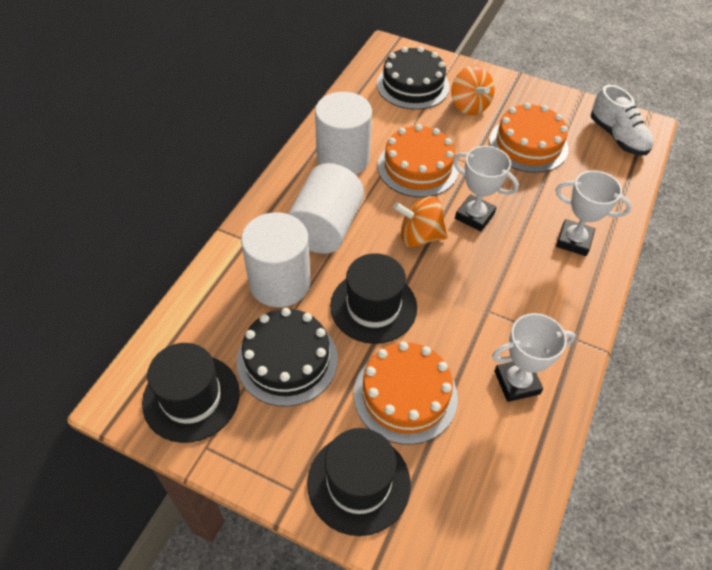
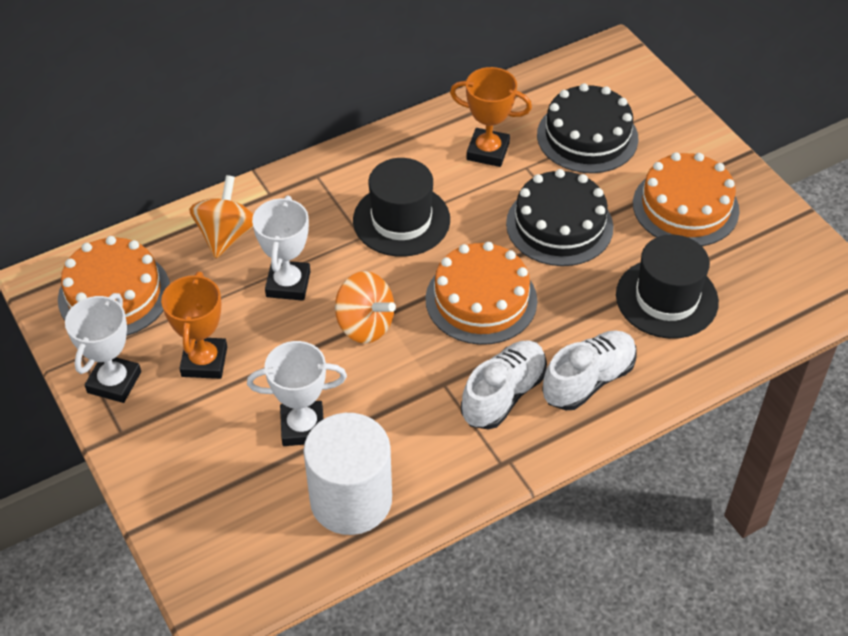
black hat: [142,343,240,443] [307,428,411,536] [330,253,417,344] = 3 -> [353,158,450,257] [616,235,719,339] = 2
orange trophy: none = 0 -> [161,272,227,379] [450,67,532,167] = 2
white cylinder: [241,212,311,307] [288,163,364,254] [315,92,372,175] = 3 -> [303,413,392,535] = 1
white shoe: [591,85,653,155] = 1 -> [461,341,547,429] [542,330,637,410] = 2

